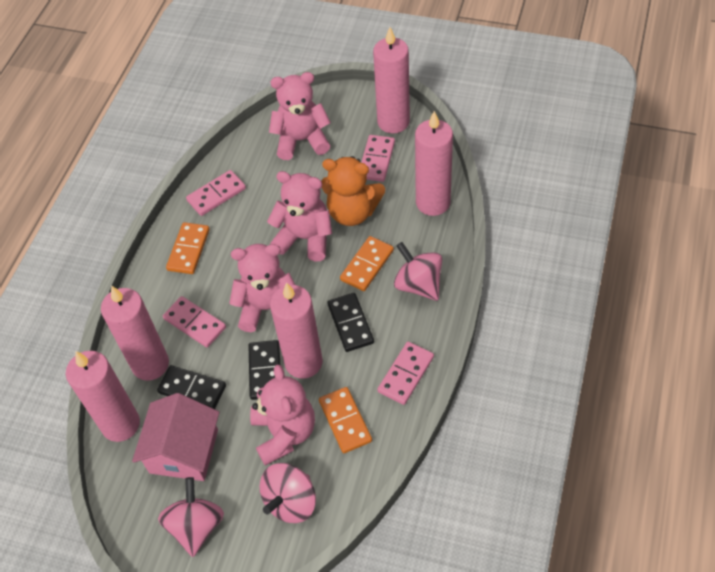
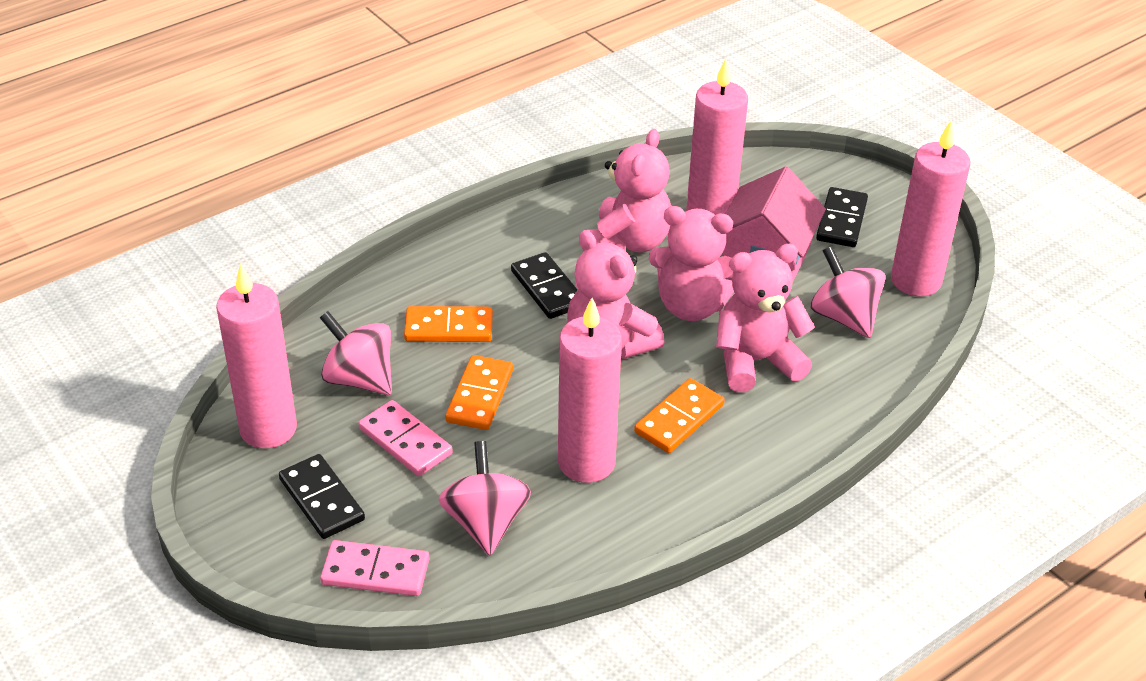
orange teddy bear: [321,156,385,226] = 1 -> none = 0
pink candle: [66,351,140,442] [101,286,169,381] [270,282,323,379] [373,27,410,133] [415,111,453,216] = 5 -> [216,263,297,448] [558,298,622,483] [686,58,748,215] [891,120,970,296] = 4
pink domino: [163,296,226,347] [186,170,246,216] [361,135,395,182] [377,342,434,405] = 4 -> [320,540,429,596] [358,400,453,476] = 2

